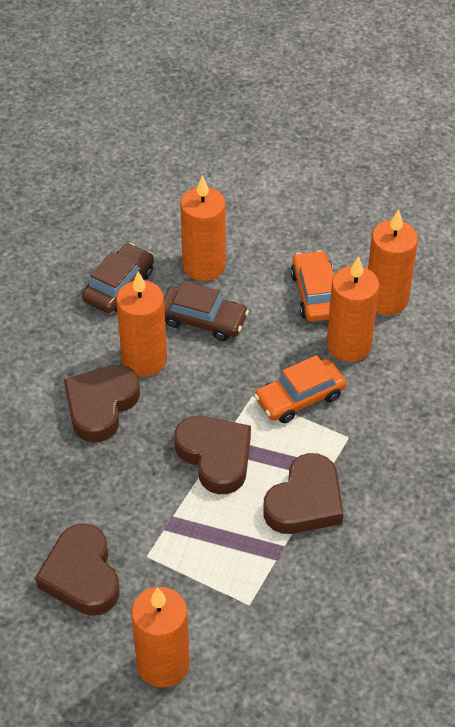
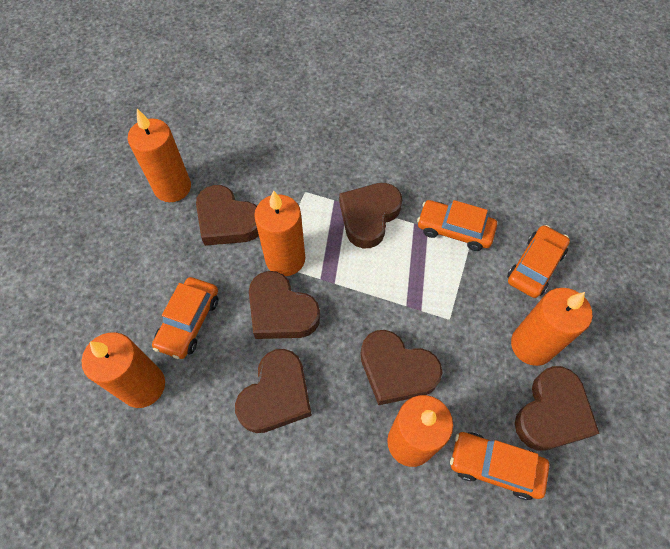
brown car: [82,243,154,313] [164,281,249,341] = 2 -> none = 0
brown heart: [35,524,120,615] [64,365,140,442] [174,416,251,494] [263,453,343,534] = 4 -> [196,185,259,246] [235,349,312,433] [249,271,320,339] [339,183,402,248] [360,330,442,405] [515,366,600,451] = 6
orange car: [254,355,346,423] [291,250,334,322] = 2 -> [152,277,219,359] [417,200,497,251] [450,432,549,500] [507,225,570,298] = 4

